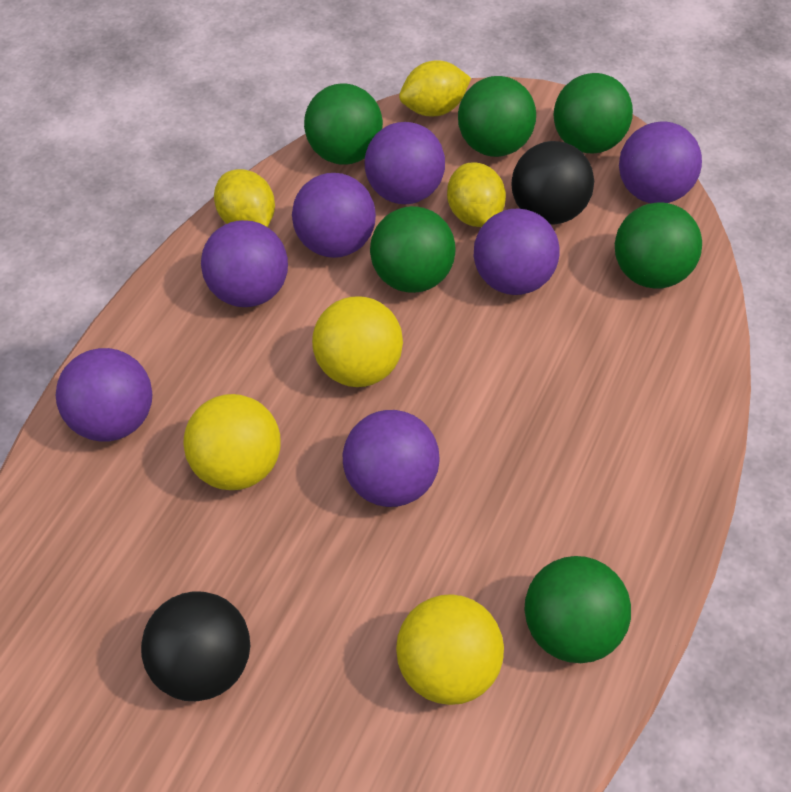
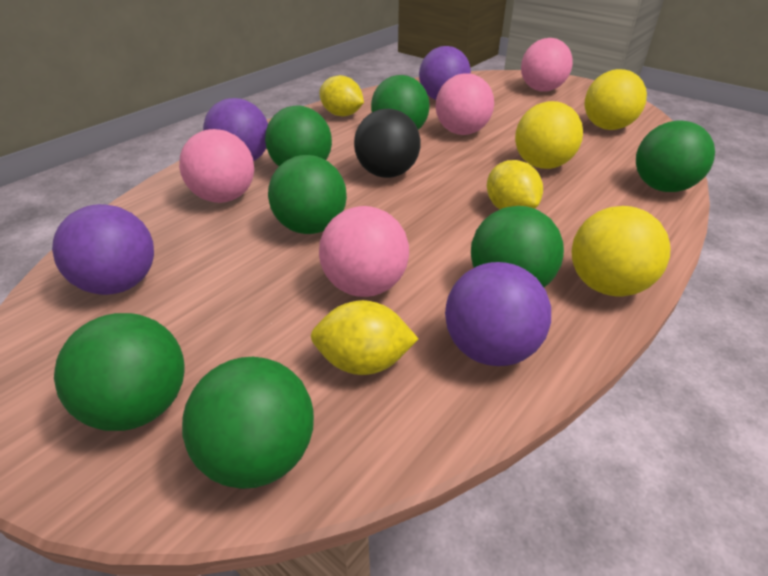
black ball: [141,591,250,701] [511,141,594,224] = 2 -> [354,109,421,178] = 1
green ball: [304,84,383,165] [370,206,456,293] [458,76,536,157] [524,556,631,663] [553,73,633,153] [615,202,702,289] = 6 -> [54,313,184,431] [182,357,314,489] [265,106,332,166] [268,155,347,234] [371,75,430,130] [471,206,564,287] [636,120,715,192] = 7
pink ball: none = 0 -> [179,129,254,203] [319,206,409,297] [436,73,494,135] [521,38,573,91] = 4
purple ball: [55,348,152,442] [201,220,288,307] [292,173,376,258] [342,410,439,507] [365,122,445,204] [474,209,560,295] [619,121,702,203] = 7 -> [52,204,154,295] [203,98,268,161] [419,46,471,100] [445,262,551,366] = 4

